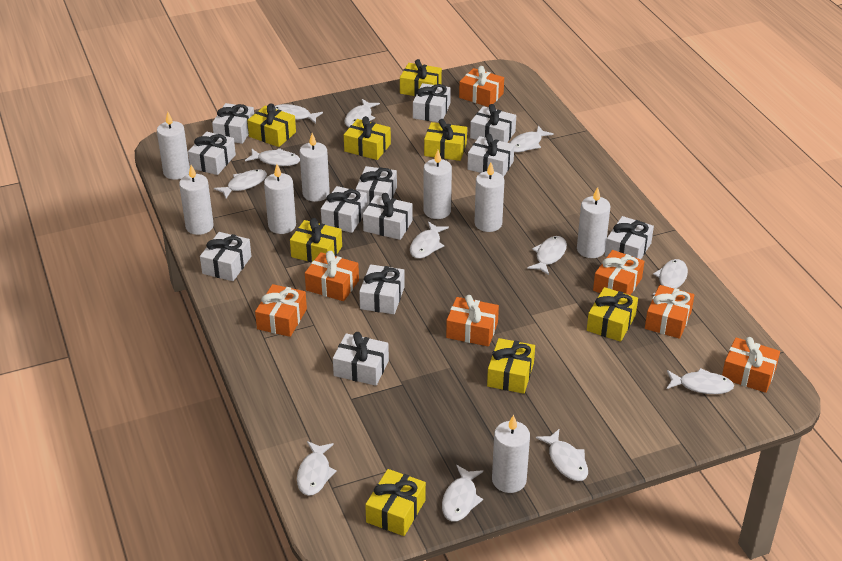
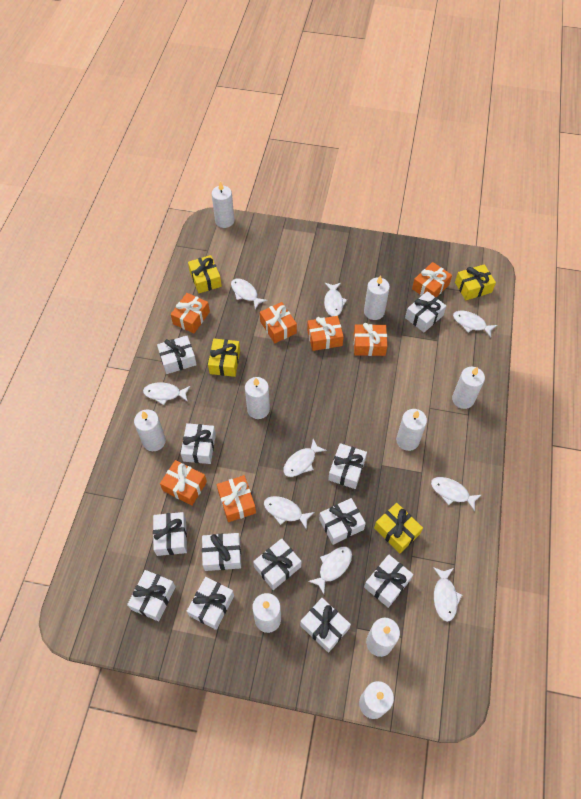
white candle: [157,112,190,180] [179,165,214,235] [264,164,296,234] [300,133,330,202] [424,150,452,219] [474,162,505,232] [492,415,530,493] [577,187,611,258] = 8 -> [134,409,166,451] [212,181,234,228] [245,377,270,419] [252,593,281,633] [359,681,394,719] [364,275,390,320] [366,618,400,657] [396,409,427,451] [452,367,485,409] = 9
white fish: [214,169,267,198] [245,148,300,166] [275,104,323,124] [297,441,337,496] [345,99,380,127] [410,221,449,259] [442,465,483,521] [510,126,554,152] [527,236,567,275] [536,429,588,481] [653,259,688,295] [667,368,734,394] = 12 -> [143,383,190,405] [231,278,268,309] [264,496,315,530] [283,439,327,477] [308,547,352,594] [324,283,347,317] [431,477,481,511] [433,567,462,622] [453,311,497,338] = 9
yellow gift: [247,103,296,147] [290,218,342,263] [344,116,391,160] [365,469,426,536] [400,59,442,96] [424,119,467,161] [487,338,535,394] [587,287,638,342] = 8 -> [188,255,222,293] [208,339,240,377] [374,503,423,553] [455,264,496,300] = 4

